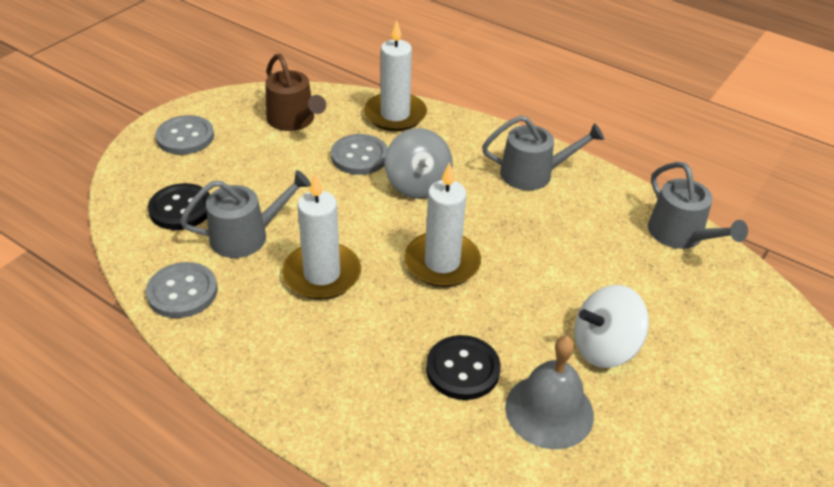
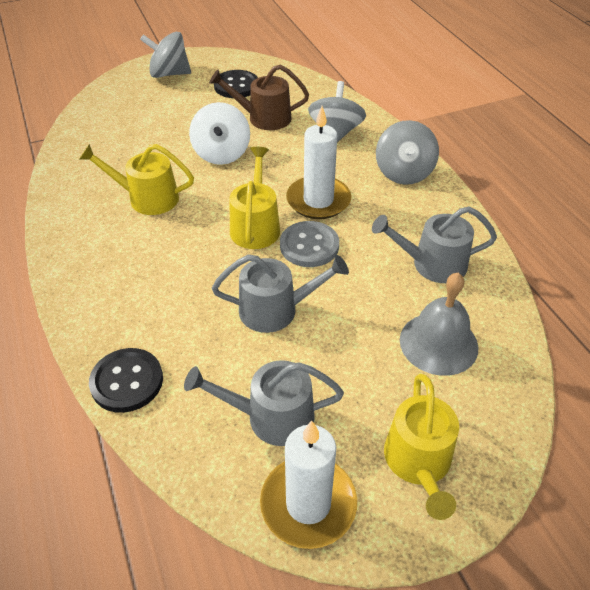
grey button: [146,262,218,318] [155,115,214,155] [331,134,388,175] = 3 -> [280,221,339,267] = 1
grey spinning top: [385,128,453,199] = 1 -> [140,32,191,78] [308,81,366,143] [376,120,439,185] = 3
white candle: [282,173,361,299] [364,20,427,131] [404,162,481,287] = 3 -> [260,420,357,549] [286,106,351,219] = 2
yellow watering can: none = 0 -> [79,144,194,215] [230,147,280,249] [384,374,459,520] = 3

